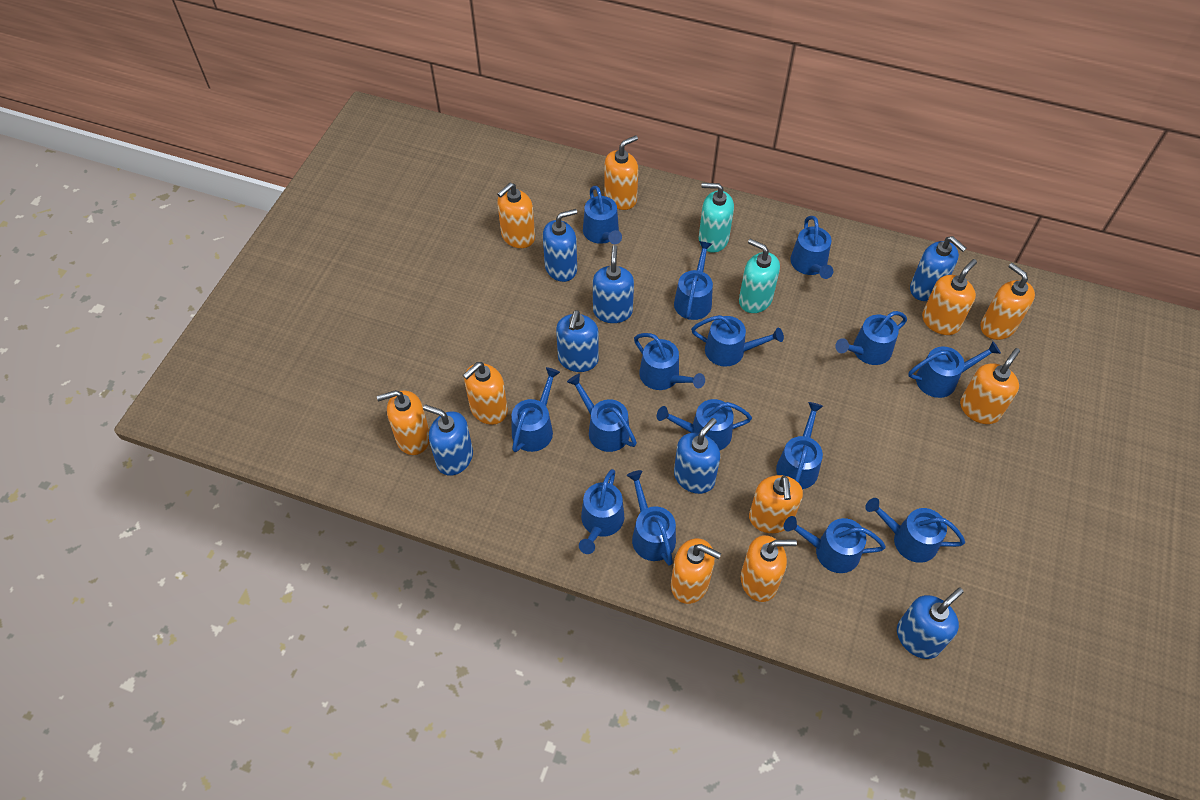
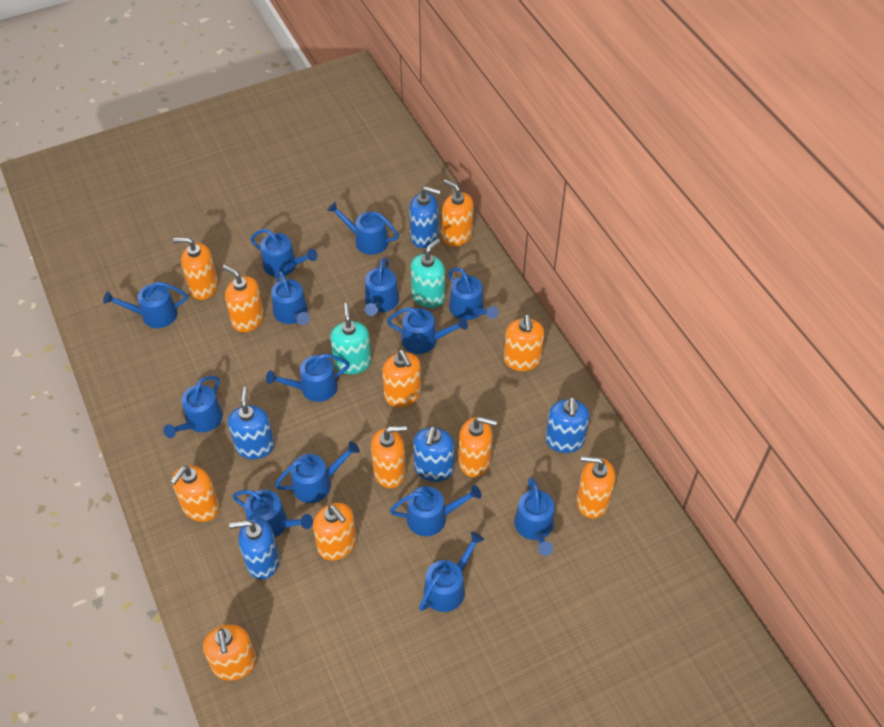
blue soap dispenser: [423,404,473,476] [543,209,577,282] [556,310,599,372] [593,245,634,323] [674,418,720,494] [897,587,964,659] [910,236,967,301] = 7 -> [228,387,275,459] [229,518,280,580] [409,186,441,248] [413,426,454,482] [545,397,590,453] = 5
blue watering can: [511,367,560,452] [567,374,637,452] [579,469,624,554] [583,186,622,244] [627,470,676,566] [634,333,705,390] [657,399,752,450] [674,241,713,320] [691,315,784,367] [776,402,823,489] [784,516,886,573] [790,216,833,279] [835,311,907,365] [865,498,965,563] [908,341,1001,398] = 15 -> [103,282,187,328] [163,376,223,438] [232,490,313,538] [250,229,317,277] [266,354,350,402] [271,271,310,325] [275,441,360,503] [327,202,399,255] [365,258,399,316] [387,307,468,354] [390,485,481,536] [419,532,484,612] [448,268,498,320] [514,477,554,556] = 14
orange soap dispenser: [377,390,429,455] [463,362,508,425] [497,183,535,248] [604,135,638,210] [671,538,721,604] [741,535,797,602] [749,475,803,533] [922,259,977,335] [960,348,1020,424] [981,263,1035,340] = 10 -> [170,465,220,522] [173,237,218,300] [203,625,257,681] [222,265,264,332] [313,503,356,561] [371,425,407,488] [382,350,421,407] [442,179,473,247] [459,417,497,477] [504,314,544,371] [577,456,615,519] = 11

